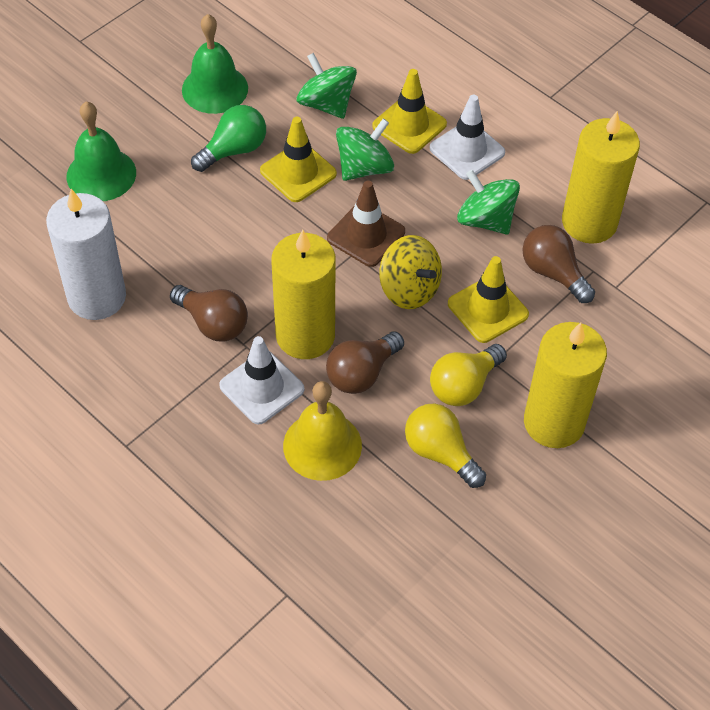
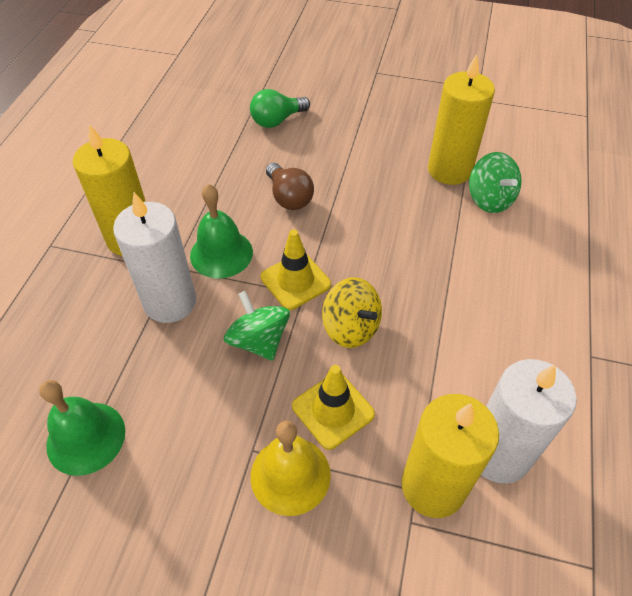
brown light bulb: [170,285,248,342] [326,331,404,394] [522,225,595,303] = 3 -> [266,163,314,210] = 1
brown traffic cone: [327,181,405,267] = 1 -> none = 0
green spinning top: [297,53,357,119] [336,118,394,181] [457,170,520,234] = 3 -> [224,291,290,361] [469,152,522,213] = 2
white candle: [46,189,126,320] = 1 -> [113,192,196,323] [481,359,577,484] = 2
white traffic cone: [219,336,304,424] [430,95,505,180] = 2 -> none = 0
yellow light bulb: [405,404,486,488] [430,344,507,406] = 2 -> none = 0
yellow traffic cone: [260,117,337,202] [372,69,447,154] [448,256,529,343] = 3 -> [260,229,331,310] [292,365,375,450] = 2

